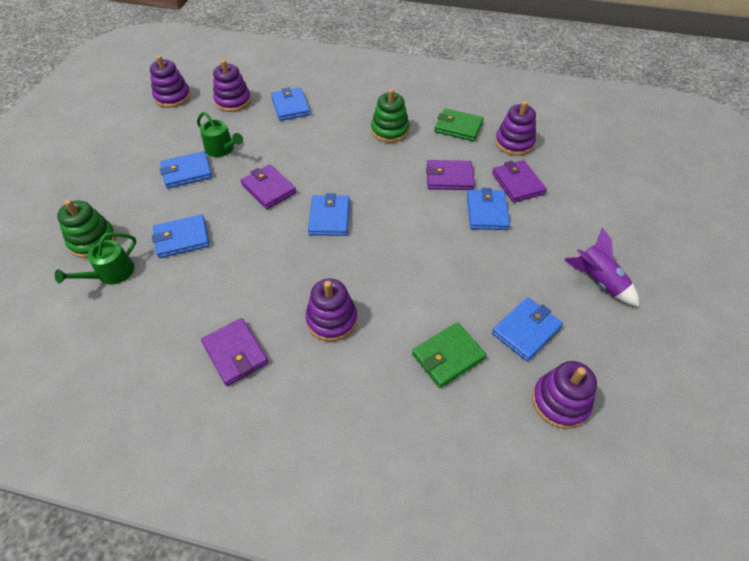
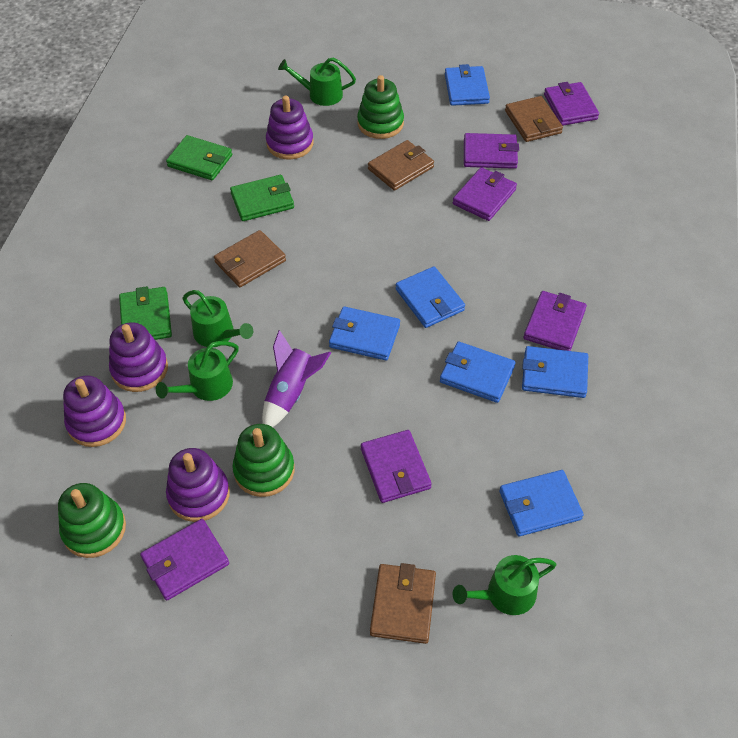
brown wallet: none = 0 -> [214,230,286,287] [368,140,434,191] [370,563,436,644] [505,96,563,142] = 4
green stacking toy: [57,200,116,258] [371,89,410,143] = 2 -> [58,483,126,558] [232,424,295,497] [357,75,404,139] = 3
green wallet: [412,322,487,388] [434,108,483,141] = 2 -> [119,286,172,340] [166,135,232,180] [230,175,294,221] = 3
green watering can: [55,232,136,285] [197,112,243,157] = 2 -> [156,341,239,401] [182,290,253,347] [278,58,356,106] [453,555,556,615] = 4
purple stacking toy: [150,55,191,108] [213,59,251,112] [306,279,357,342] [495,101,536,156] [532,361,597,429] = 5 -> [63,376,126,447] [109,322,168,392] [166,448,230,522] [266,96,314,159] = 4
purple wallet: [201,318,269,386] [241,164,296,209] [426,160,475,190] [492,160,547,203] = 4 -> [140,519,229,601] [361,430,432,503] [453,167,517,221] [464,133,519,169] [524,291,587,351] [544,82,599,126] = 6

